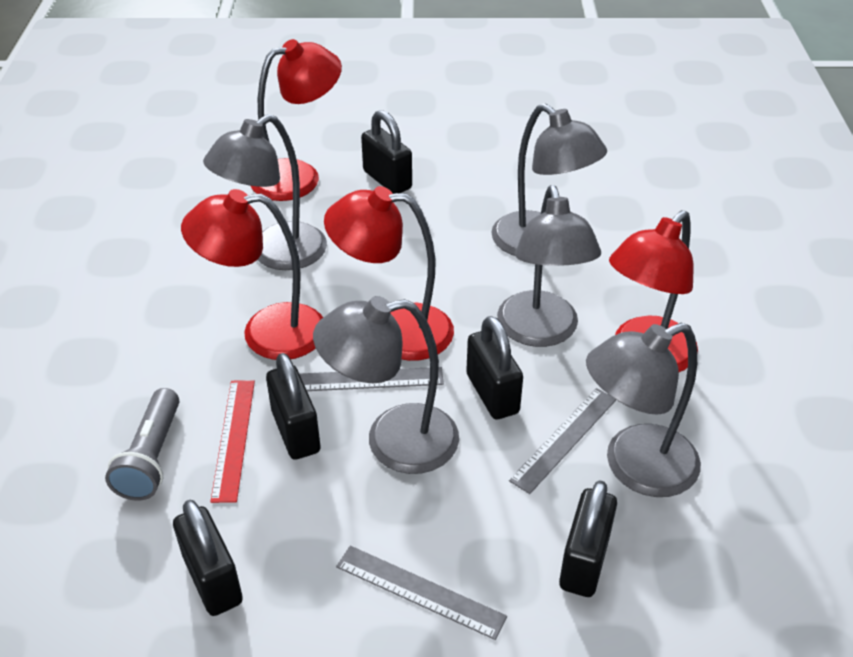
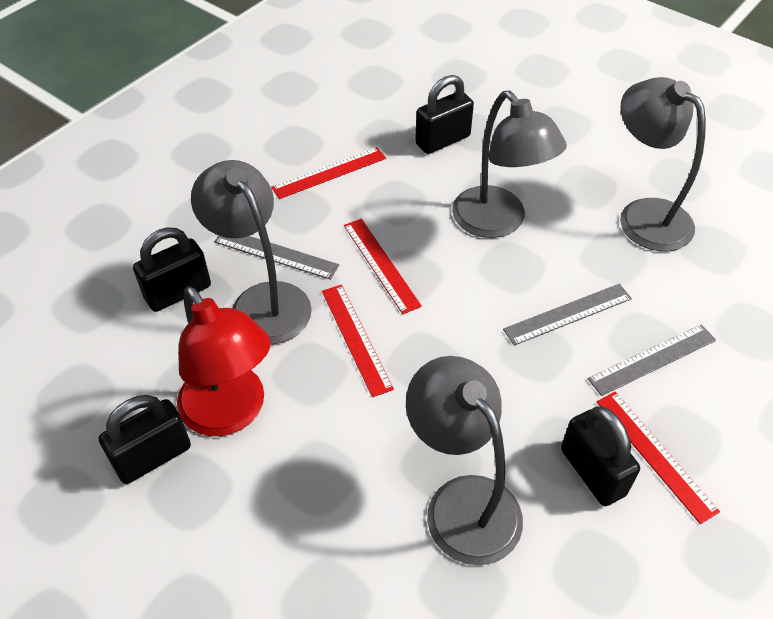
black padlock: [173,500,243,616] [266,353,320,460] [361,110,412,194] [466,316,523,420] [559,480,617,597] = 5 -> [99,395,191,484] [133,227,211,312] [415,75,474,154] [561,406,640,506] = 4
grey flashlight: [105,388,179,501] = 1 -> none = 0
grey lamp: [203,114,327,270] [313,296,459,474] [491,103,607,256] [497,185,601,347] [586,323,701,497] = 5 -> [191,160,312,345] [406,356,523,565] [452,91,567,238] [620,77,706,251] = 4
red lamp: [181,189,323,360] [251,39,342,201] [324,186,454,361] [609,210,698,372] = 4 -> [177,286,271,436] = 1
red ruler: [210,380,255,503] = 1 -> [271,147,386,199] [322,285,394,397] [344,219,422,314] [597,392,720,524] = 4

